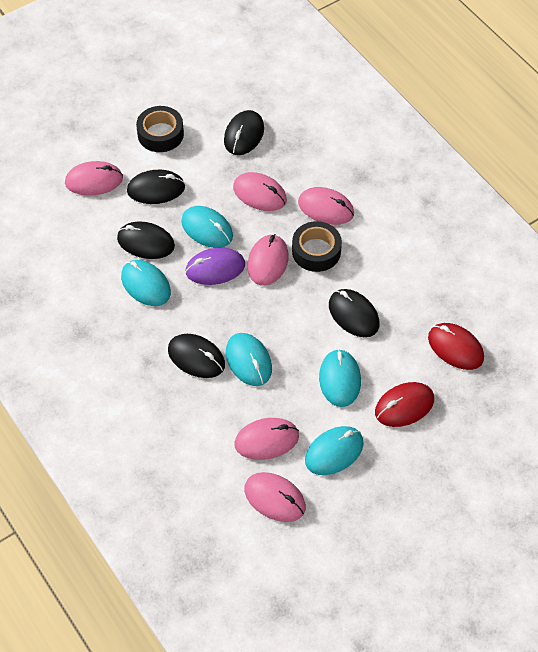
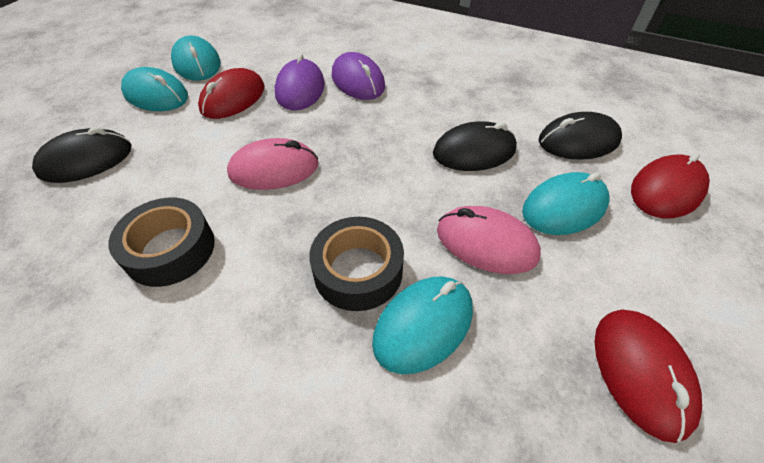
black mouse: [117,221,175,259] [127,170,185,204] [168,334,225,378] [224,110,264,155] [329,289,380,337] = 5 -> [32,127,132,183] [433,121,517,171] [539,112,622,160] = 3
pink mouse: [65,161,123,196] [233,172,287,211] [234,418,299,460] [244,472,306,522] [247,234,289,286] [298,187,354,225] = 6 -> [227,138,318,190] [437,206,541,274] = 2
purple mouse: [185,248,245,285] = 1 -> [275,54,325,111] [332,52,385,100] = 2
red mouse: [375,382,434,427] [428,323,484,370] = 2 -> [198,68,264,119] [595,309,702,443] [631,153,710,218] = 3
turquoise mouse: [121,260,171,306] [181,206,233,248] [226,333,272,386] [305,426,364,475] [319,349,361,407] = 5 -> [121,67,188,111] [171,36,220,81] [372,276,473,374] [522,172,610,235] = 4

